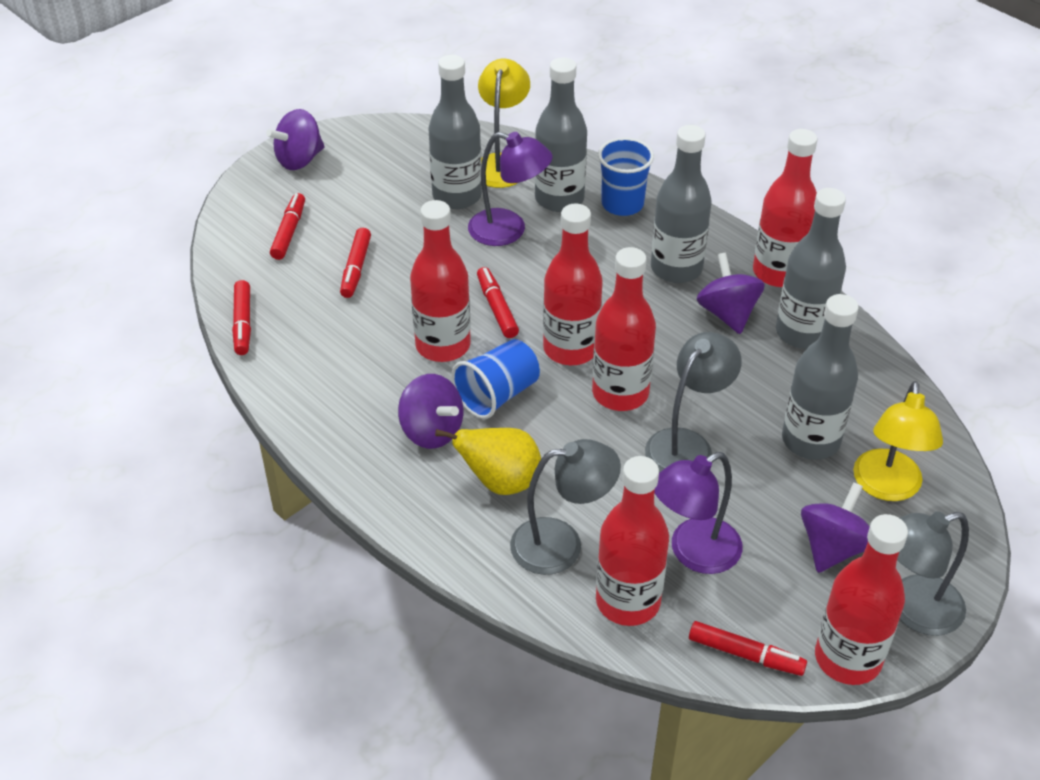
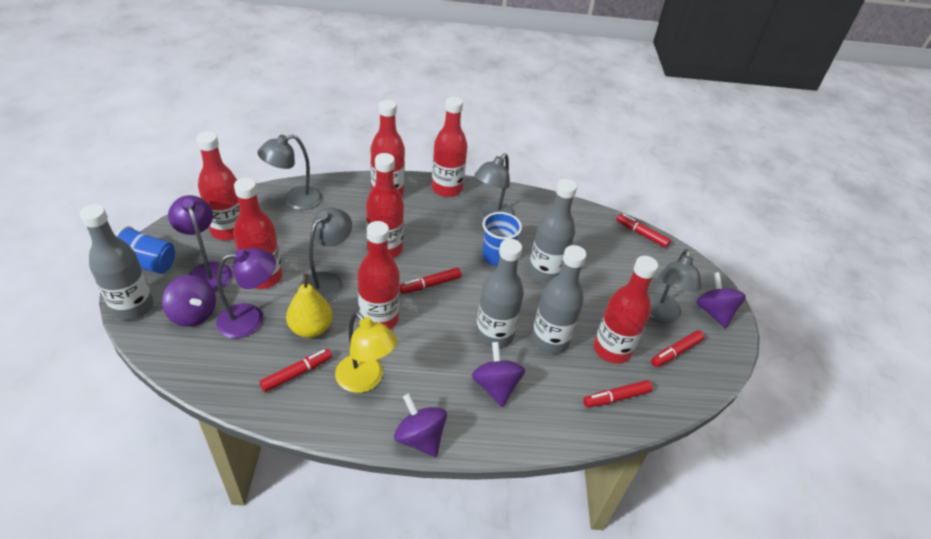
grey bottle: [429,55,482,209] [535,57,587,212] [651,125,712,283] [776,188,846,349] [782,294,859,460] = 5 -> [80,204,154,320] [476,238,524,348] [529,179,577,283] [532,245,587,354] = 4
grey lamp: [510,439,621,575] [645,332,742,473] [897,511,969,636] = 3 -> [257,134,322,210] [300,207,352,302] [474,153,515,220] [648,249,701,324] = 4
red bottle: [410,200,471,362] [543,203,603,365] [592,247,656,411] [596,456,669,626] [753,129,818,287] [815,514,908,685] = 6 -> [196,132,240,240] [233,178,282,289] [357,221,400,329] [366,153,404,258] [371,100,405,197] [432,97,467,197] [594,256,658,364] = 7
yellow lamp: [478,59,530,188] [853,381,943,501] = 2 -> [335,311,397,393] = 1

